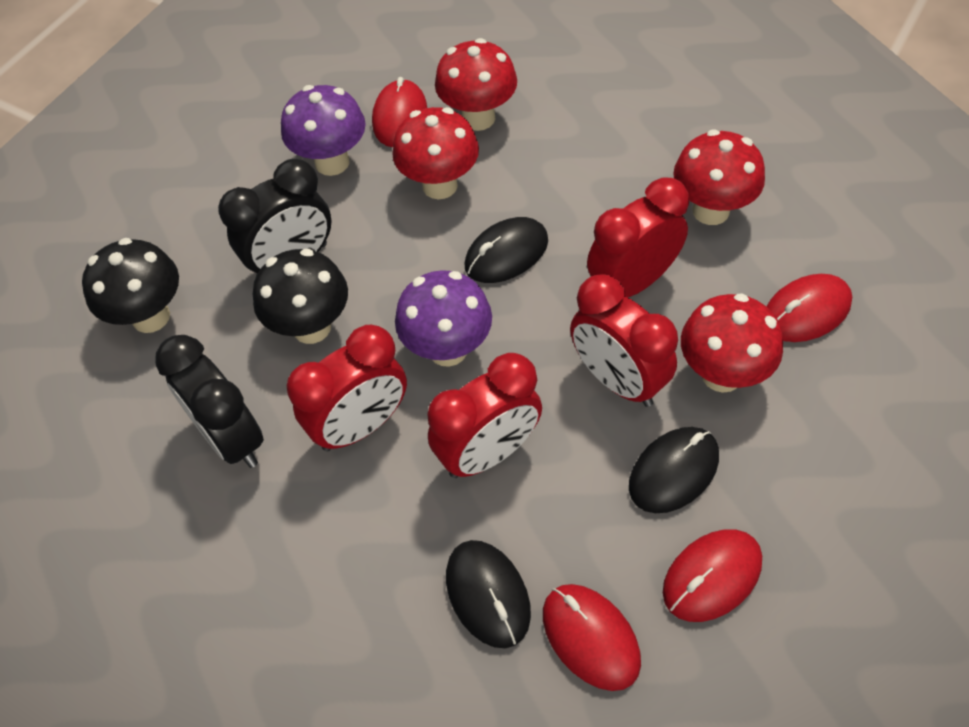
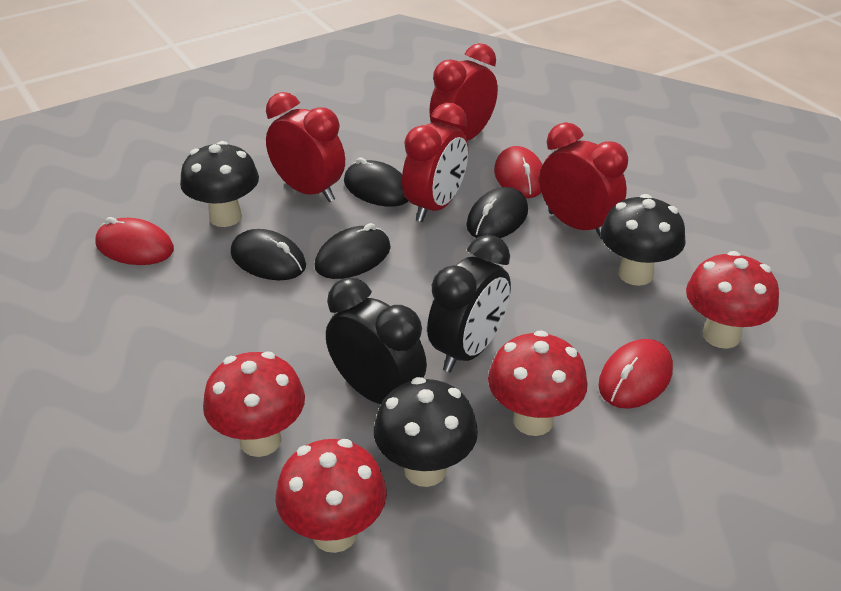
black mouse: [446,540,531,648] [464,217,548,283] [629,427,719,513] = 3 -> [231,229,306,280] [315,223,391,279] [344,157,408,207] [466,187,528,238] = 4
black mushroom: [82,238,179,333] [253,249,348,344] = 2 -> [180,141,259,227] [374,377,478,487] [601,194,685,286] = 3
purple mushroom: [281,85,366,176] [395,270,492,367] = 2 -> none = 0
red mouse: [372,77,427,147] [543,584,641,691] [663,529,762,622] [767,274,852,342] = 4 -> [95,217,174,265] [494,146,543,198] [598,339,673,409] = 3

